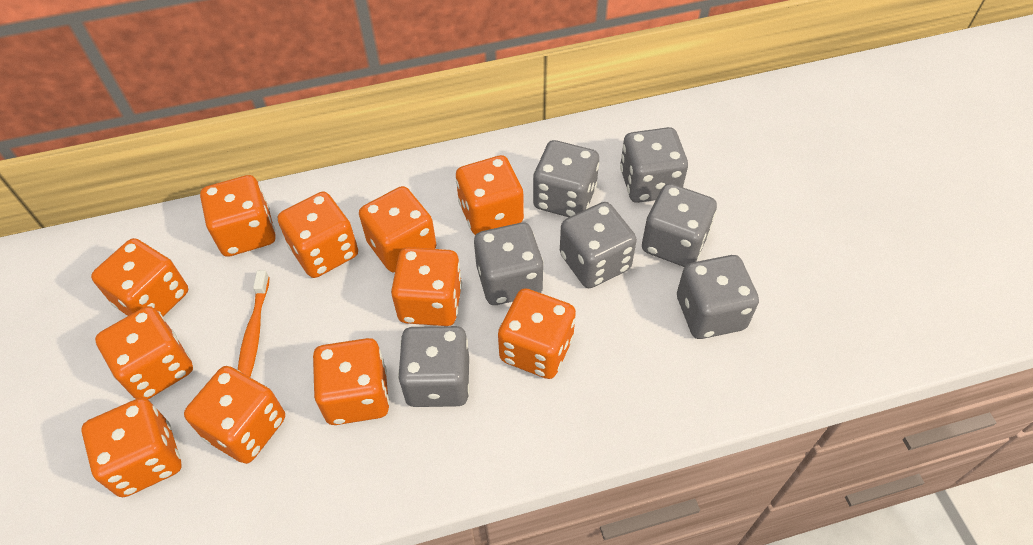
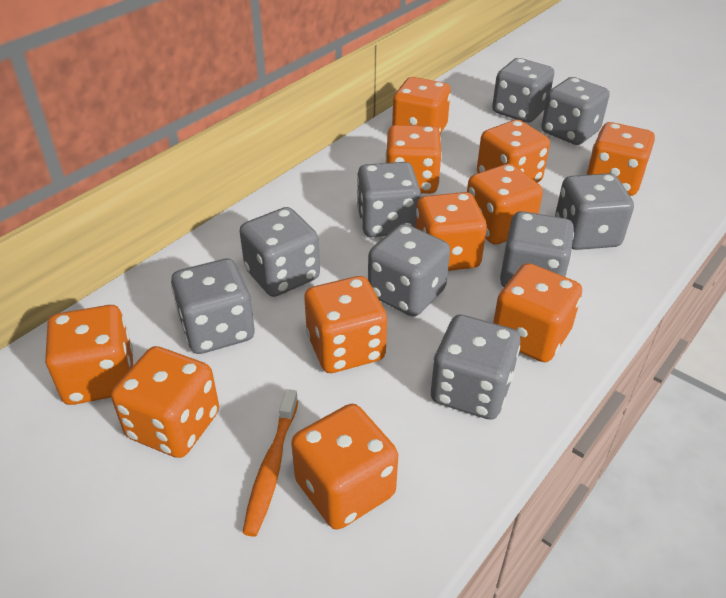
grey dice: [398,326,469,407] [474,223,544,305] [533,140,599,217] [560,202,637,288] [620,127,688,203] [642,183,717,267] [677,255,759,339] = 7 -> [171,259,254,354] [239,207,320,297] [357,162,421,237] [368,224,450,317] [431,315,520,420] [492,58,554,123] [500,211,574,287] [541,77,610,145] [555,173,634,250] = 9

